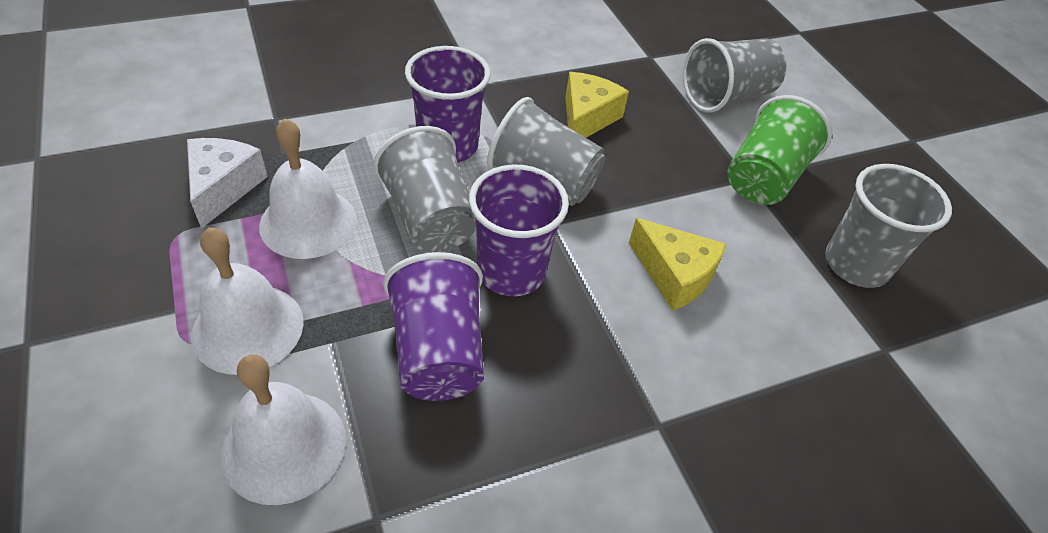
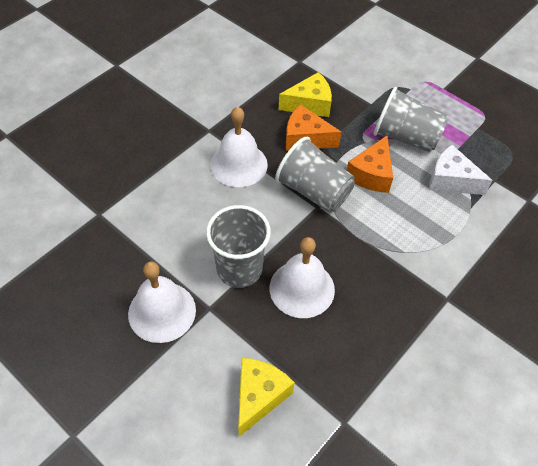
green cup: [727,95,832,205] = 1 -> none = 0
grey cup: [373,126,476,252] [487,97,606,206] [683,38,786,113] [825,164,952,288] = 4 -> [206,205,271,288] [275,137,355,212] [374,87,448,152] = 3
orange cheese: none = 0 -> [286,104,341,151] [347,136,393,193] = 2
purple cup: [383,252,484,401] [405,46,491,162] [469,164,569,296] = 3 -> none = 0

